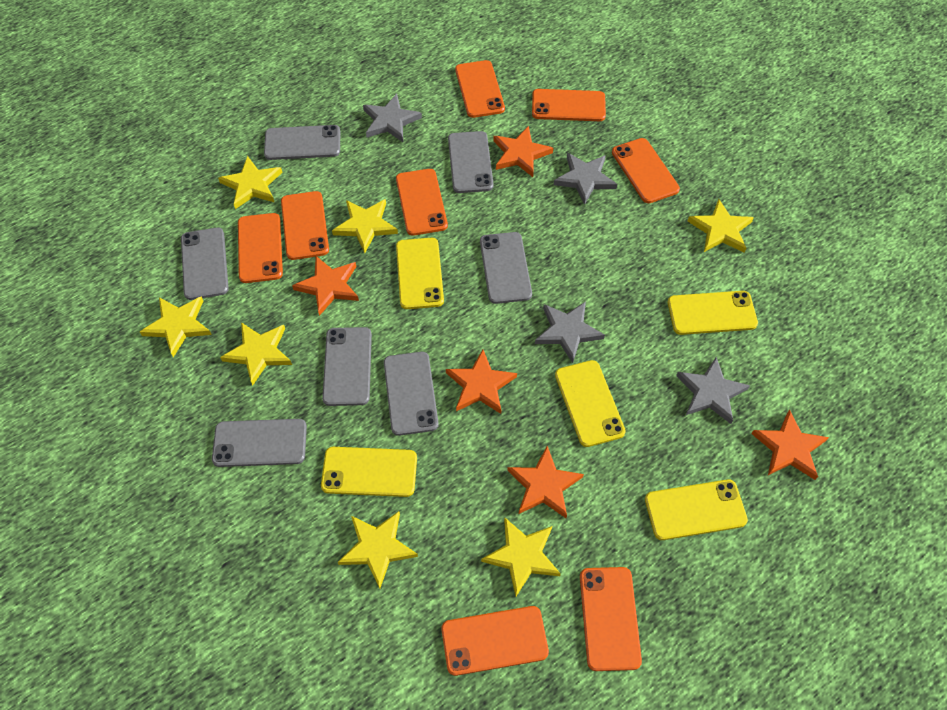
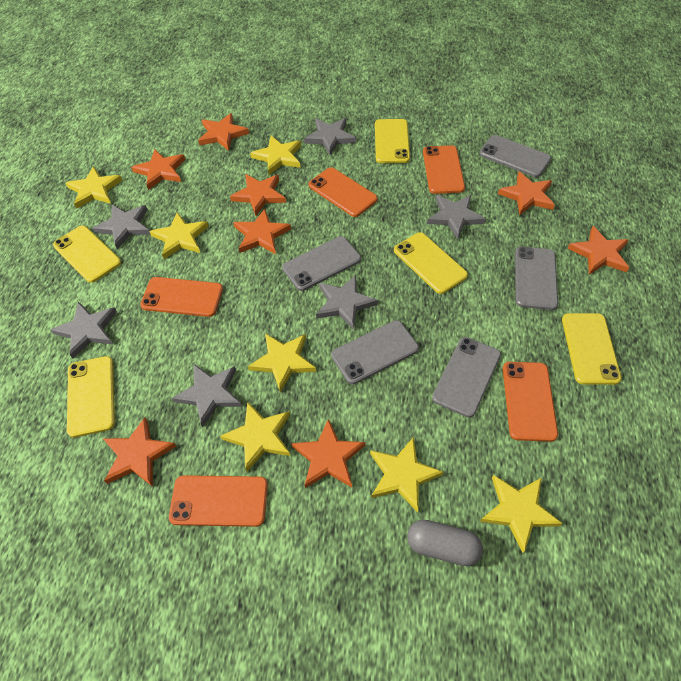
grey capsule: none = 0 -> [407,520,483,566] = 1
grey phone: [181,228,229,300] [212,419,307,467] [264,125,340,160] [322,327,372,406] [384,352,439,436] [448,131,494,193] [480,232,532,304] = 7 -> [282,236,361,291] [331,320,419,384] [432,337,501,417] [479,135,551,177] [515,246,558,310] = 5
grey star: [363,94,422,142] [535,301,605,363] [554,153,617,205] [676,357,750,424] = 4 -> [51,302,117,358] [92,205,150,249] [172,364,242,427] [304,118,356,155] [316,275,378,329] [427,195,486,239] = 6
orange phone: [238,213,283,283] [281,191,329,260] [396,169,448,236] [441,606,549,676] [455,60,505,118] [532,89,606,121] [580,567,642,671] [612,138,680,203] = 8 -> [140,277,223,317] [169,475,268,527] [308,167,378,217] [423,145,465,194] [503,362,558,442] = 5
orange star: [292,256,359,316] [446,350,517,414] [493,126,553,177] [507,446,584,518] [751,410,829,480] = 5 -> [104,417,176,487] [131,149,185,190] [198,113,249,151] [230,174,286,216] [233,209,291,254] [291,419,365,488] [498,172,555,215] [567,226,629,275] = 8

